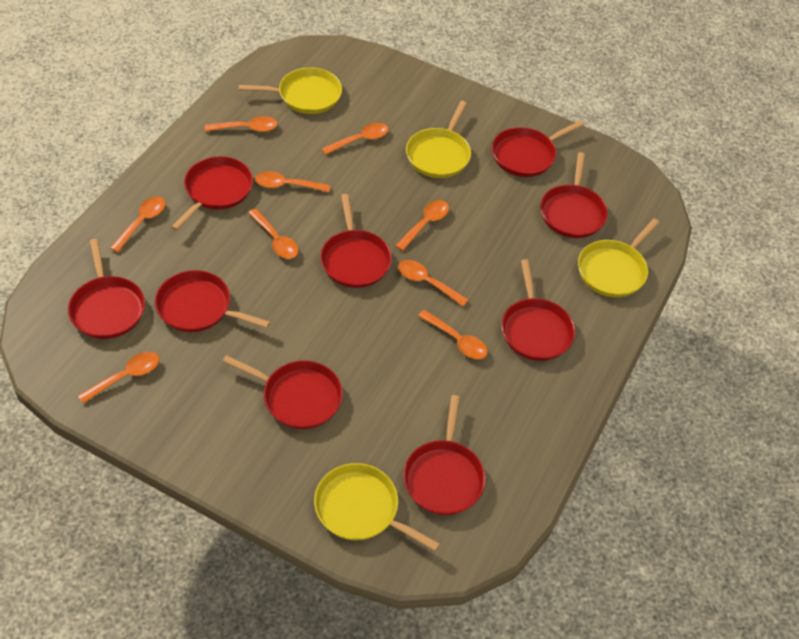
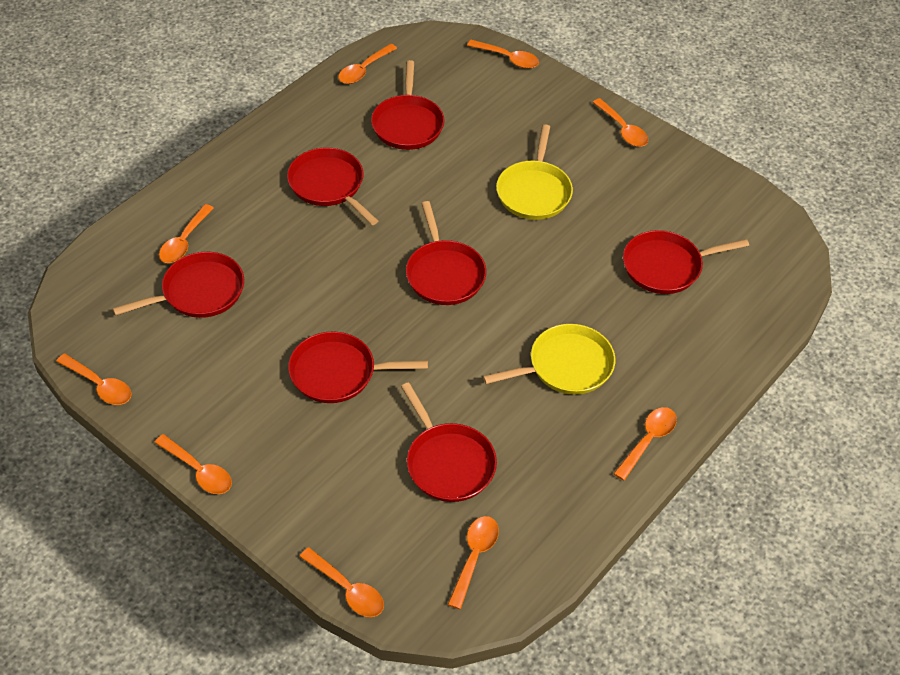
red pan: [68,239,145,339] [155,270,270,332] [171,156,253,231] [222,355,343,429] [320,194,392,288] [403,395,485,515] [492,120,584,177] [501,259,575,361] [540,152,608,238] = 9 -> [112,252,244,318] [287,147,378,225] [288,331,428,403] [371,60,445,150] [401,382,497,502] [406,201,486,305] [623,230,749,294] = 7
yellow pan: [239,67,342,114] [314,463,440,551] [406,101,471,178] [578,219,659,297] = 4 -> [483,324,615,395] [496,125,573,220] = 2

